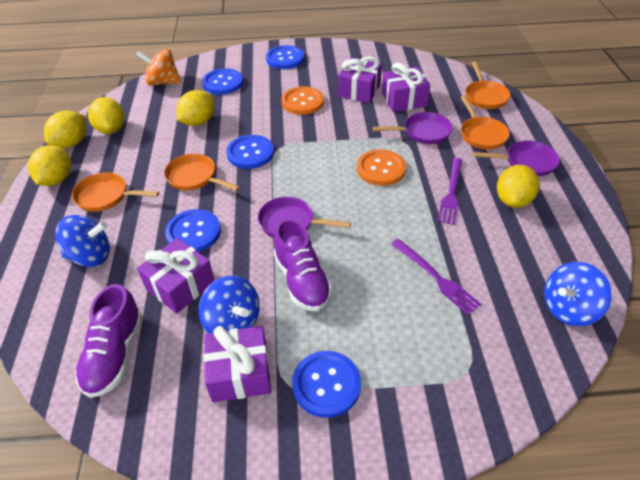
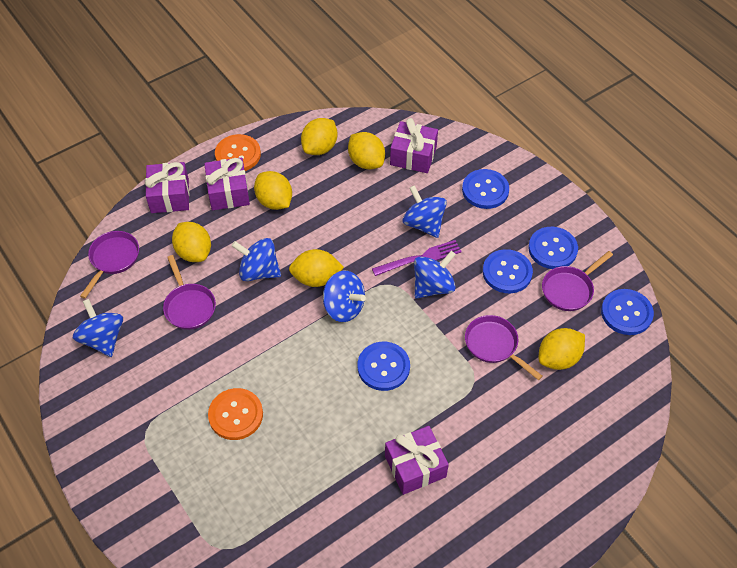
blue spinning top: [55,215,110,267] [199,276,260,333] [544,262,612,326] = 3 -> [73,299,123,357] [231,238,281,281] [323,270,366,322] [403,185,447,238] [414,251,456,298] = 5
orange pan: [72,172,159,212] [164,154,240,191] [460,96,510,150] [466,62,510,109] = 4 -> none = 0
orange spinning top: [136,49,181,86] = 1 -> none = 0
purple fork: [391,239,481,315] [437,158,462,225] = 2 -> [372,240,462,276] = 1
purple pan: [258,197,351,238] [373,112,452,144] [473,140,560,176] = 3 -> [80,231,139,299] [163,255,216,330] [465,315,543,380] [542,251,613,311] = 4
purple shoe: [75,284,143,398] [273,218,332,311] = 2 -> none = 0
yellow lemon: [28,145,71,186] [44,110,86,148] [88,97,124,134] [177,90,214,126] [497,165,539,208] = 5 -> [172,222,211,262] [254,171,292,210] [289,249,344,287] [301,118,338,155] [348,132,385,169] [539,328,585,370] = 6

